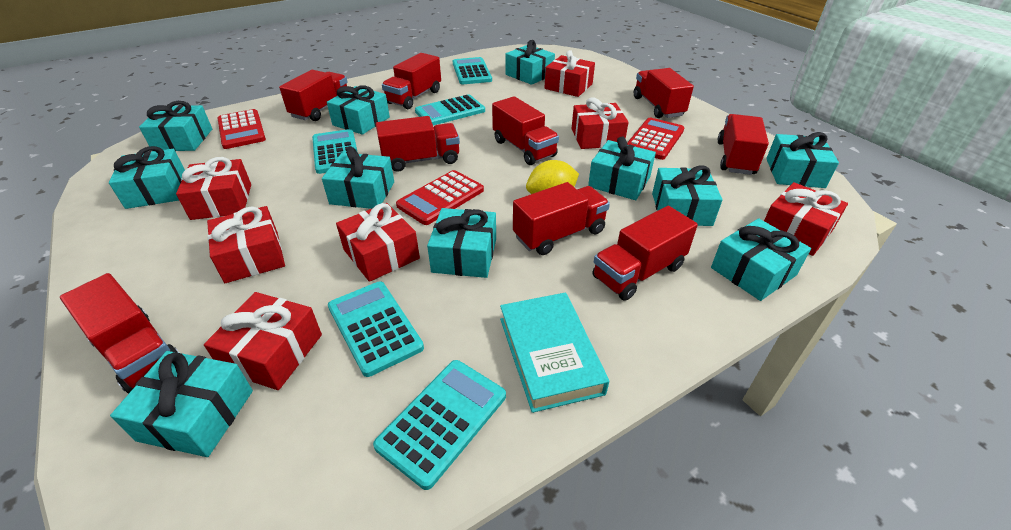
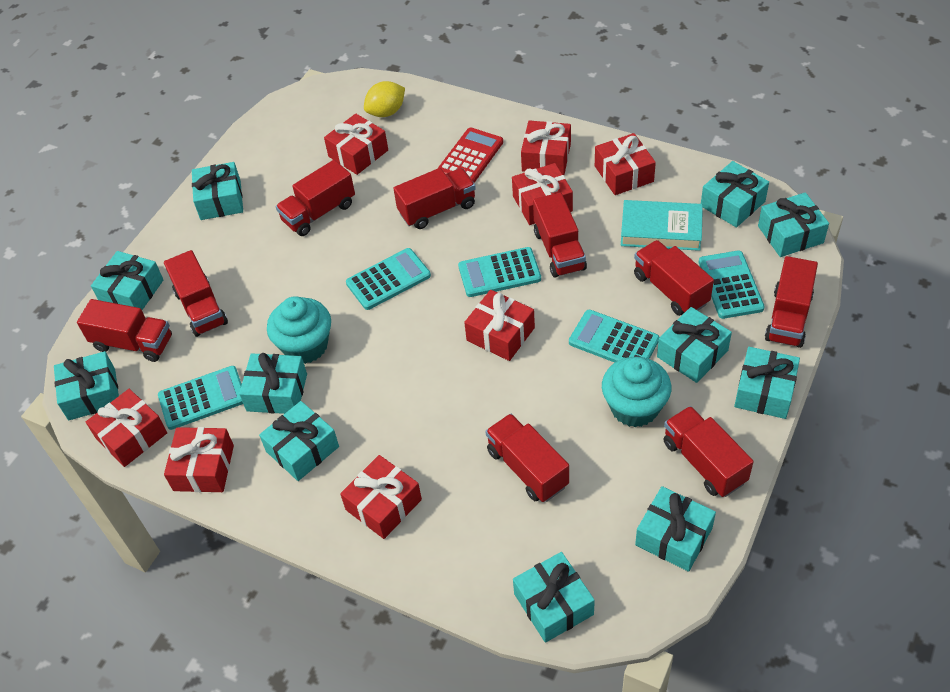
red calculator: [218,109,266,149] [396,170,484,225] [627,118,685,160] = 3 -> [437,127,503,183] = 1
red gift: [176,157,251,220] [204,292,322,390] [207,206,285,283] [336,203,420,282] [545,50,595,97] [571,97,629,149] [764,182,848,256] = 7 -> [86,389,167,467] [164,427,234,492] [324,113,388,175] [340,455,422,539] [464,290,535,361] [512,163,573,225] [521,120,571,175] [595,133,656,195] = 8
turquoise cupcake: none = 0 -> [267,296,331,364] [602,357,671,427] = 2

